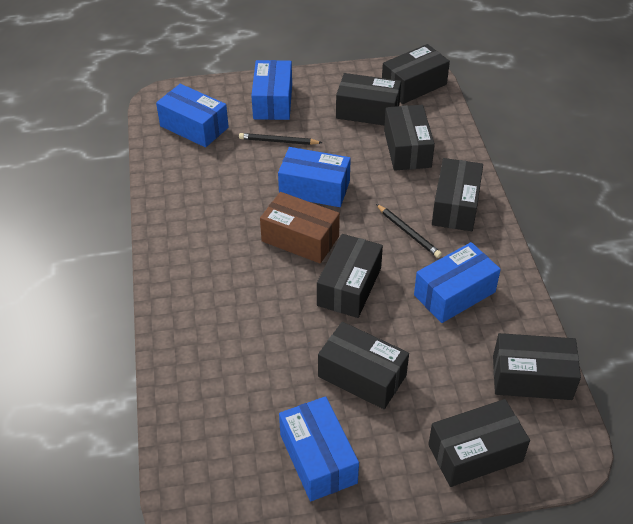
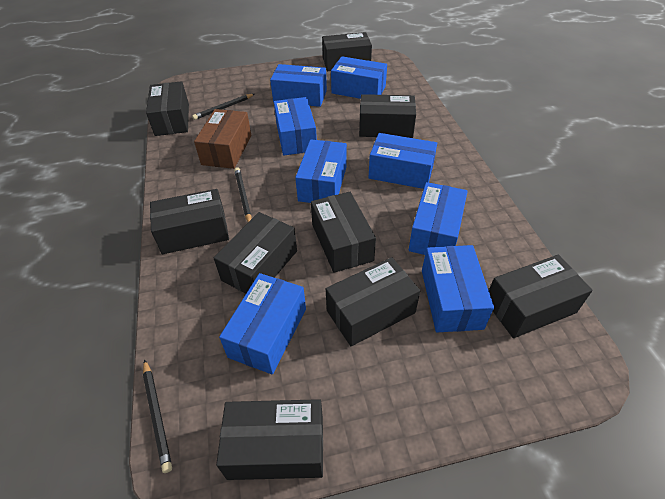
black box: [317,234,383,318] [318,322,409,409] [336,73,401,126] [382,44,450,104] [384,105,435,171] [428,399,530,487] [432,158,483,231] [493,333,581,400] = 8 -> [146,81,189,136] [150,189,229,254] [214,212,297,294] [216,399,323,480] [311,192,376,273] [322,32,372,71] [326,257,420,346] [359,94,416,138] [489,255,593,338] = 9
black pencil: [239,133,323,145] [376,204,442,258] = 2 -> [143,359,172,473] [192,94,254,120] [234,167,252,222] = 3
blue box: [156,84,229,147] [251,60,292,120] [278,147,351,207] [279,396,359,501] [414,242,501,323] = 5 -> [219,273,306,374] [270,64,327,107] [274,97,317,155] [295,139,347,203] [331,56,387,99] [369,133,437,189] [409,182,468,255] [422,245,494,332] = 8

